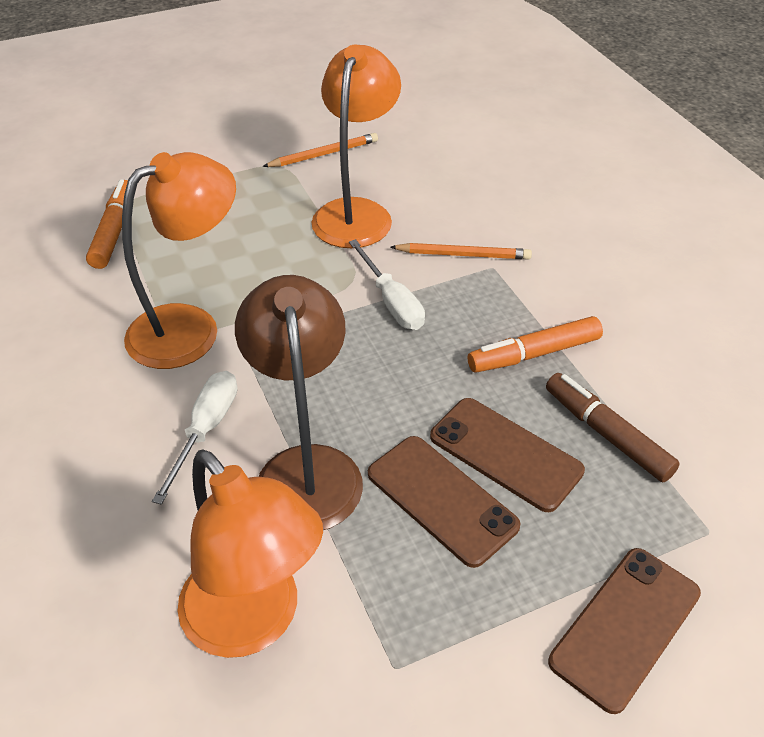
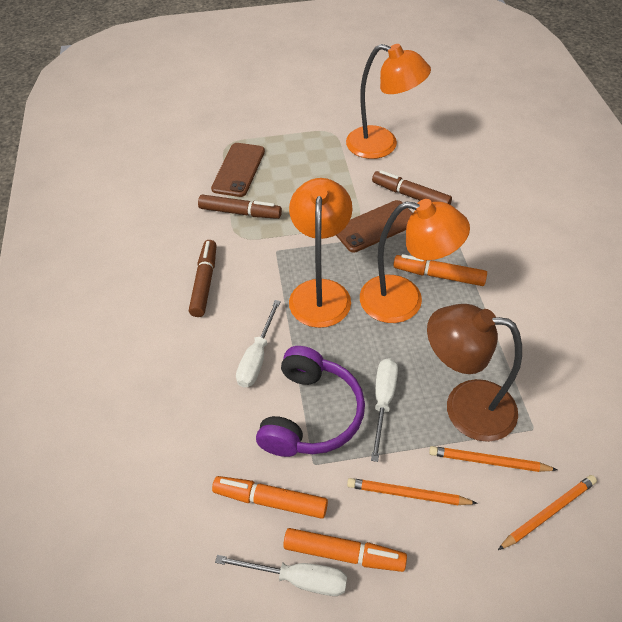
brown marker: [546,373,680,482] = 1 -> [189,240,217,317] [198,194,282,219] [372,170,452,205] = 3
brown phone: [368,436,521,568] [430,398,585,512] [548,548,701,714] = 3 -> [211,143,265,197] [336,200,413,253] = 2
orange marker: [86,179,128,269] [468,316,603,373] = 2 -> [212,476,328,519] [283,528,407,572] [393,254,487,286] = 3
orange pencil: [262,133,378,167] [391,243,532,260] = 2 -> [347,478,478,505] [429,446,558,472] [498,475,597,550] = 3
purple headphones: none = 0 -> [256,346,365,457] = 1
white screwdriver: [152,371,237,505] [349,239,425,330] = 2 -> [215,555,347,596] [236,300,281,388] [371,358,398,462] = 3

